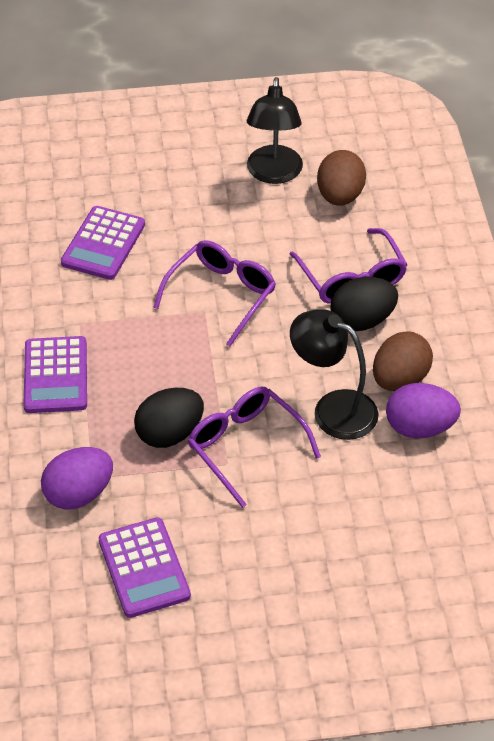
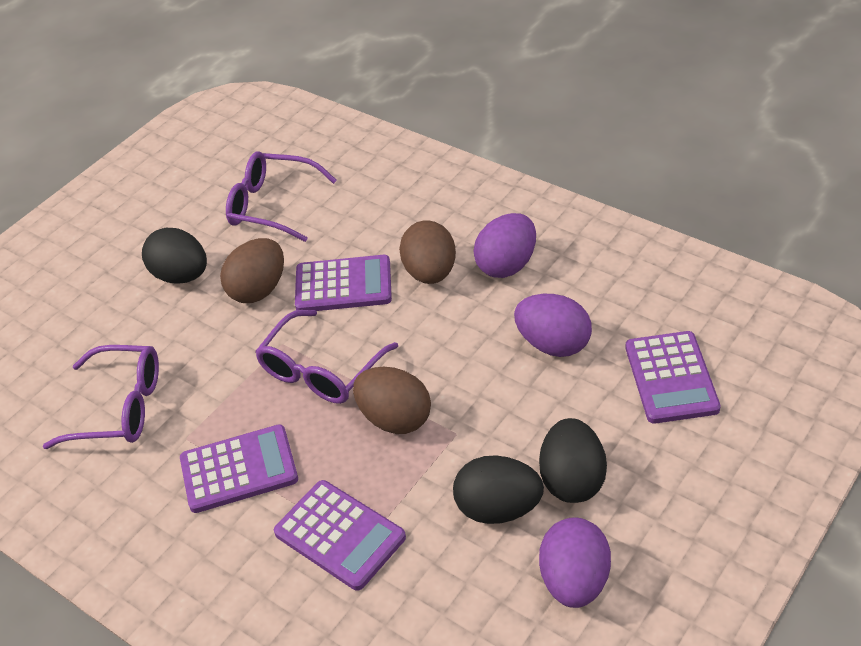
black egg: [134,388,204,448] [330,277,398,331] = 2 -> [142,228,207,284] [453,455,544,524] [539,418,607,503] = 3
black lamp: [247,77,303,184] [290,309,378,440] = 2 -> none = 0
brown egg: [317,150,366,206] [373,331,433,391] = 2 -> [220,238,284,303] [353,367,431,434] [399,220,456,284] = 3
purple calculator: [24,336,87,413] [61,206,145,280] [99,517,191,618] = 3 -> [180,424,298,513] [274,480,406,591] [295,255,392,311] [625,331,721,424] = 4
purple egg: [41,447,113,510] [386,383,461,438] = 2 -> [473,213,536,278] [514,294,592,357] [539,517,611,608] = 3

